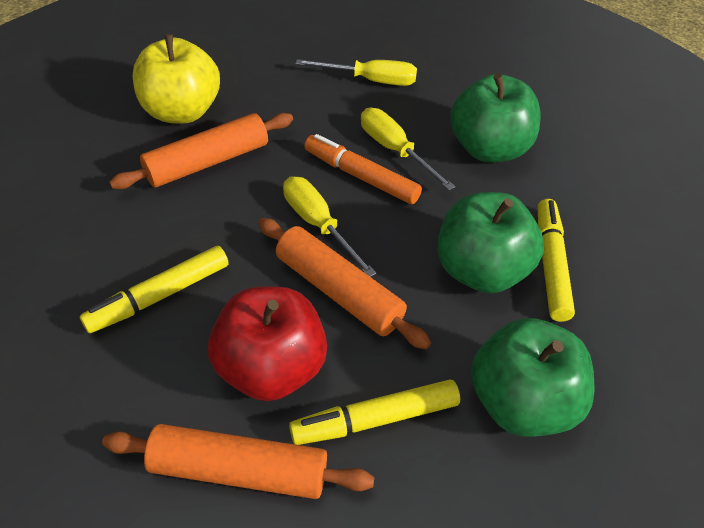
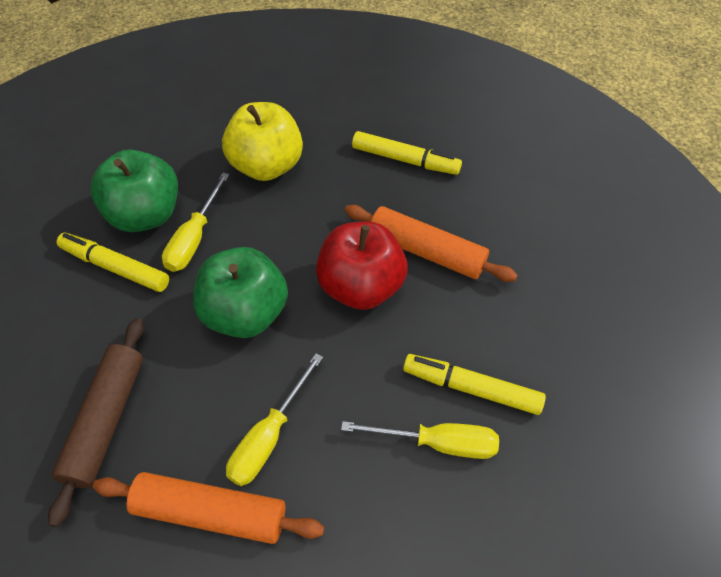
brown rolling pin: none = 0 -> [48,318,144,527] = 1
green apple: [437,192,544,293] [450,73,541,162] [471,318,595,437] = 3 -> [90,150,178,232] [193,247,288,338] = 2
orange marker: [304,134,422,204] = 1 -> none = 0
orange rolling pin: [102,424,374,499] [109,113,293,189] [258,218,431,349] = 3 -> [93,472,324,544] [345,205,518,282] = 2

